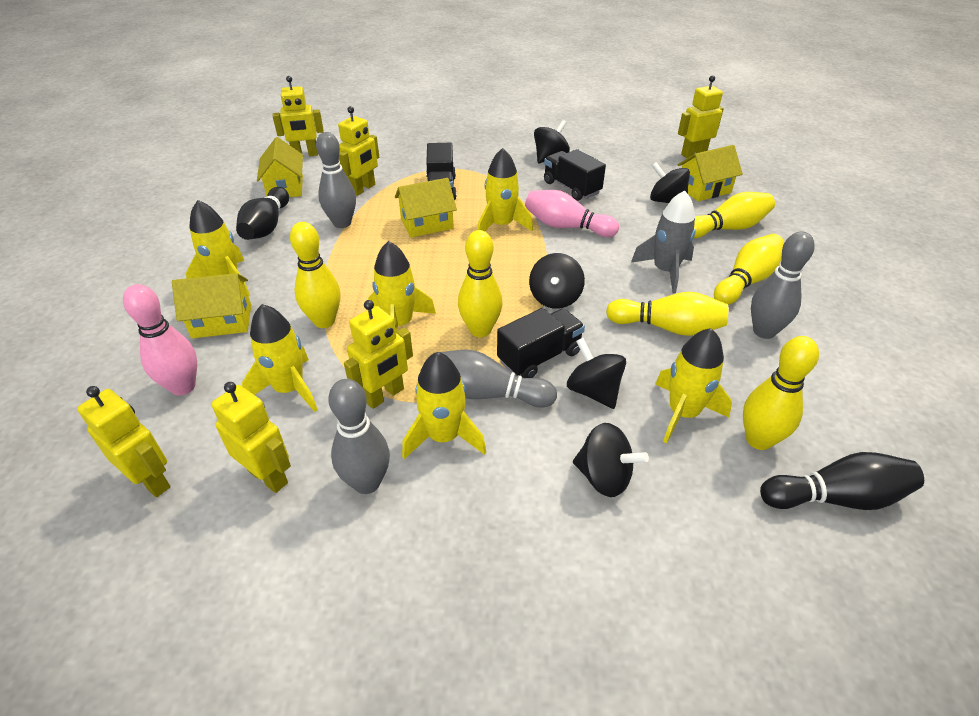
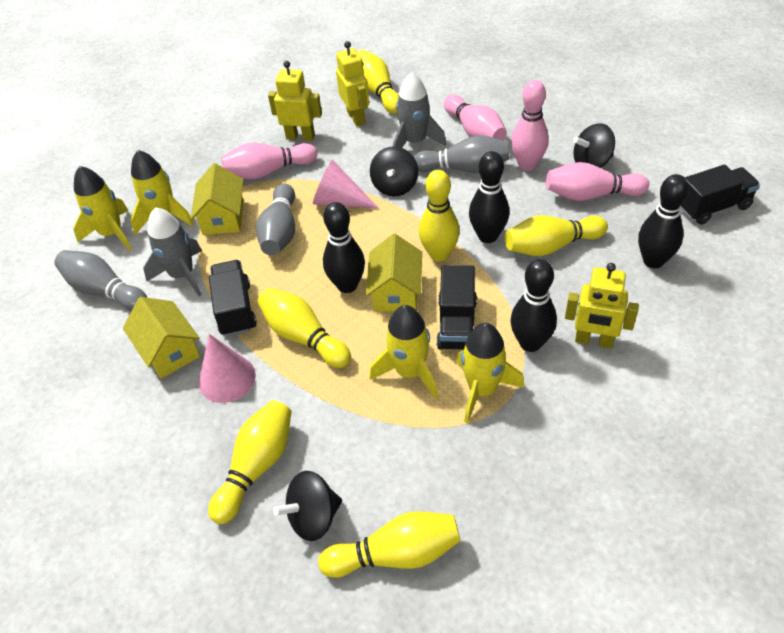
black bowling pin: [236,187,289,240] [760,452,924,510] = 2 -> [323,202,365,293] [469,151,510,243] [510,259,557,352] [638,174,689,268] = 4
black spinning top: [529,253,585,309] [534,120,570,163] [567,338,626,409] [573,423,649,497] [650,162,690,203] = 5 -> [273,471,342,541] [370,146,418,196] [573,123,615,168] = 3
grey bowling pin: [316,132,356,228] [328,379,390,494] [433,350,557,408] [751,231,815,339] = 4 -> [54,250,147,311] [256,184,295,255] [413,136,509,173] = 3
grey rocket: [631,190,696,294] = 1 -> [143,207,202,296] [393,72,446,148] = 2
pink bowling pin: [123,284,197,396] [525,190,619,237] = 2 -> [221,143,317,179] [444,95,507,140] [511,80,549,171] [546,162,649,201] = 4
pink cone: none = 0 -> [199,334,256,403] [313,160,379,209] = 2
yellow house: [172,273,251,338] [257,137,303,197] [395,178,457,238] [677,145,743,201] = 4 -> [123,297,200,379] [190,163,243,235] [366,234,422,312] = 3
yellow robot: [77,386,170,497] [211,382,291,493] [272,76,324,156] [338,106,379,196] [344,300,413,409] [678,75,724,158] = 6 -> [268,61,322,141] [336,41,369,126] [565,263,639,348] = 3
yellow rocket: [186,200,250,296] [242,304,318,412] [368,241,436,332] [402,352,486,459] [478,148,533,232] [655,328,732,443] = 6 -> [73,166,132,251] [131,150,194,235] [369,305,438,399] [456,323,524,423] = 4

